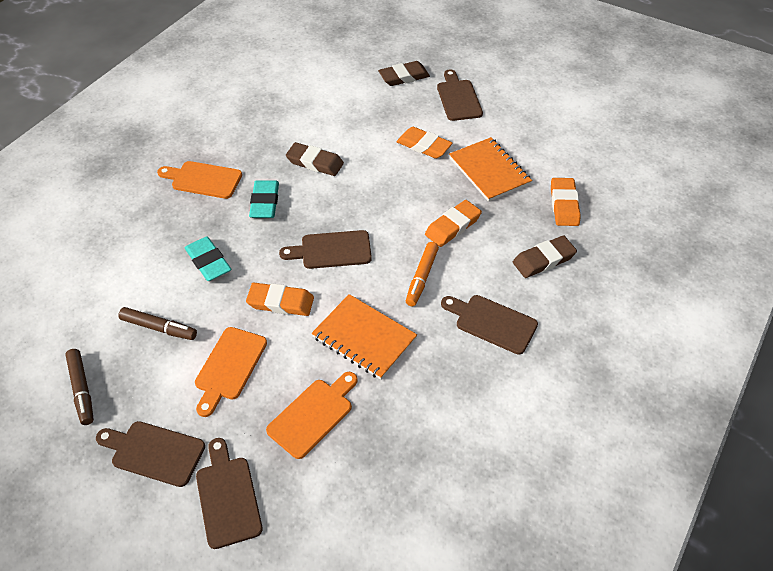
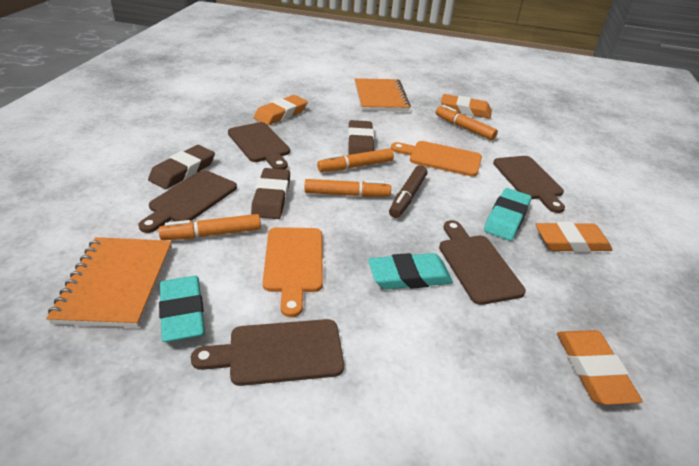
brown marker: [65,349,94,425] [118,307,197,340] = 2 -> [389,165,427,218] = 1
orange cutting board: [157,161,242,199] [195,327,267,417] [266,372,358,459] = 3 -> [263,227,323,317] [391,141,482,177] = 2
orange marker: [406,242,439,306] = 1 -> [159,214,261,240] [304,179,391,197] [317,148,394,172] [436,105,498,140] = 4
turquoise eraser: [185,237,231,281] [249,180,279,218] = 2 -> [159,276,205,342] [368,253,453,290] [484,188,532,241] = 3

